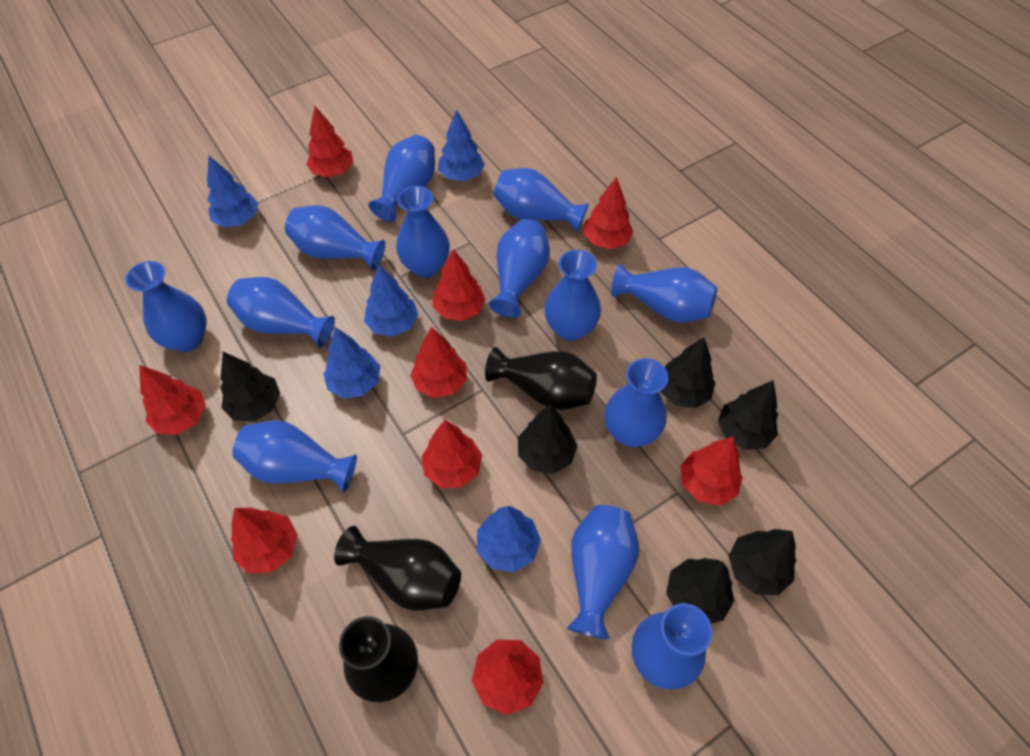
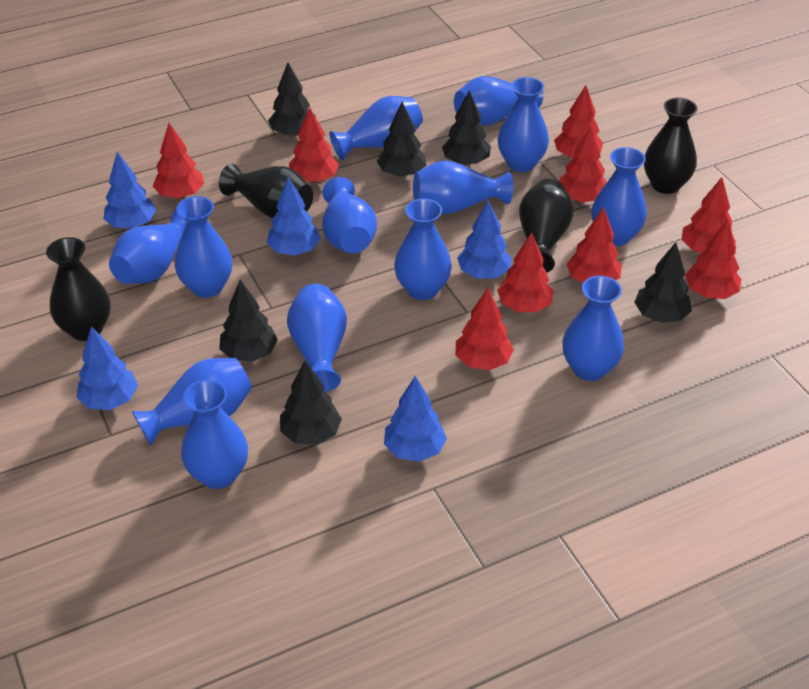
black vase: [334,526,461,611] [339,616,418,702] [485,347,597,410] = 3 -> [46,237,111,341] [219,164,313,219] [519,179,574,273] [644,98,698,194] = 4

